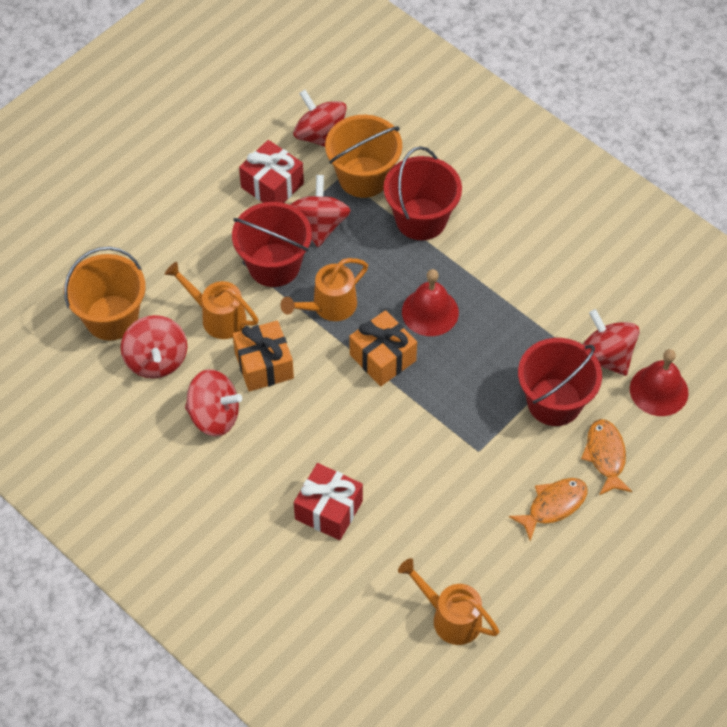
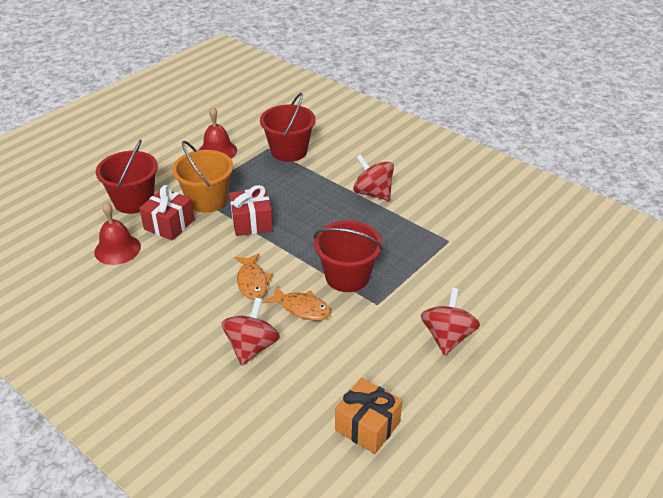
orange bucket: [64,247,146,341] [325,115,402,198] = 2 -> [172,141,233,213] = 1
orange gift: [233,320,294,392] [349,310,417,386] = 2 -> [335,378,402,454] = 1
orange watering can: [165,262,258,339] [281,258,368,321] [398,558,499,645] = 3 -> none = 0
red spinning top: [121,315,187,378] [185,369,242,436] [290,175,351,247] [293,90,347,147] [583,309,639,376] = 5 -> [221,298,280,365] [353,154,394,201] [421,288,480,355] = 3

